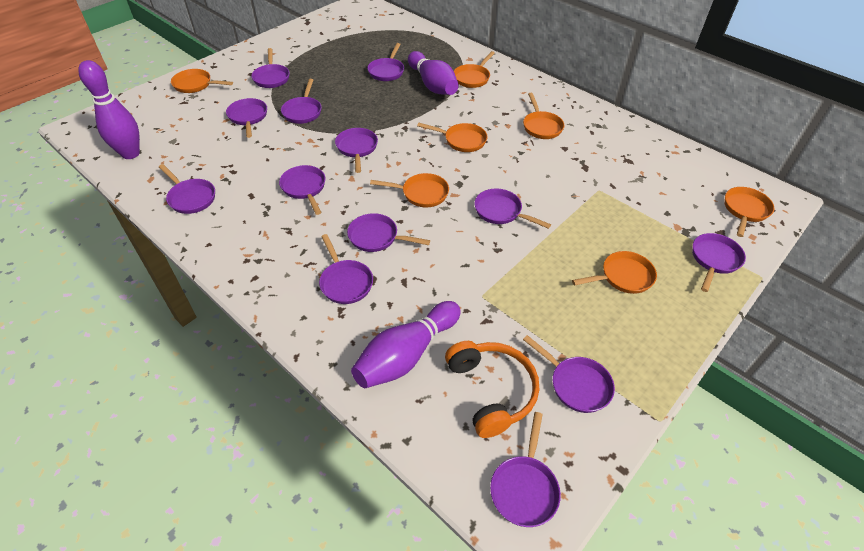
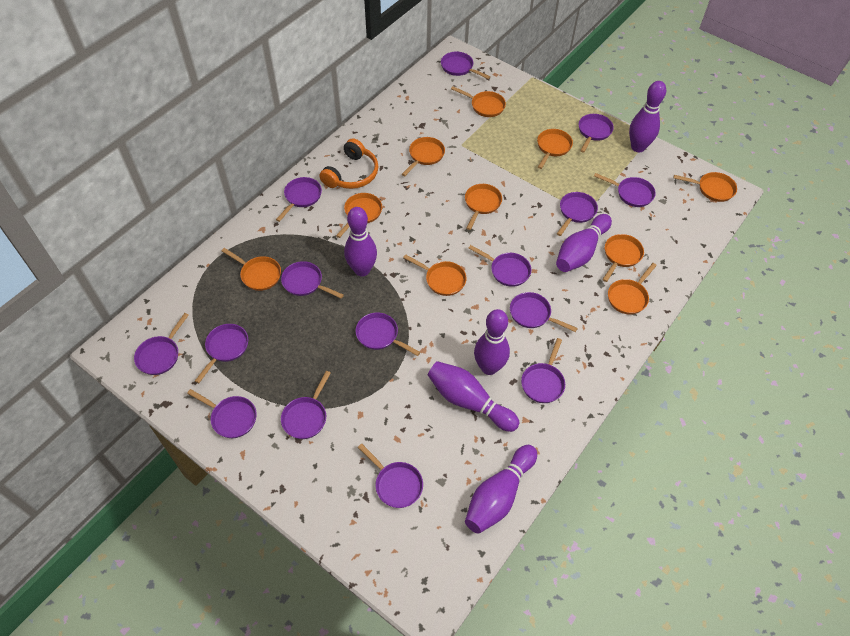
orange pan: [171,69,233,93] [370,173,449,207] [417,123,488,152] [454,51,495,88] [523,93,564,139] [572,251,657,294] [724,187,774,237] = 7 -> [222,248,281,291] [336,193,382,238] [402,137,445,176] [403,254,467,296] [451,86,506,117] [465,184,502,230] [537,129,573,169] [603,234,644,282] [608,263,657,315] [673,172,737,202] = 10
purple bowling pin: [78,60,140,159] [351,301,461,388] [408,51,459,95] = 3 -> [344,207,377,276] [428,361,519,432] [465,445,537,534] [474,309,510,375] [556,214,612,272] [629,81,666,152] = 6
purple pan: [159,164,215,214] [226,98,267,138] [251,48,290,88] [279,165,325,215] [281,79,322,124] [319,234,373,304] [335,128,378,173] [347,213,430,252] [367,43,404,81] [475,189,551,229] [490,412,561,527] [523,335,615,413] [692,233,746,292] = 13 -> [134,313,189,375] [187,389,257,438] [195,324,248,383] [276,177,322,222] [281,261,344,299] [281,371,331,439] [355,313,420,356] [358,444,423,508] [441,51,490,79] [468,245,531,287] [510,292,578,332] [521,338,565,403] [557,192,598,236] [579,114,614,153] [594,173,656,207] = 15

